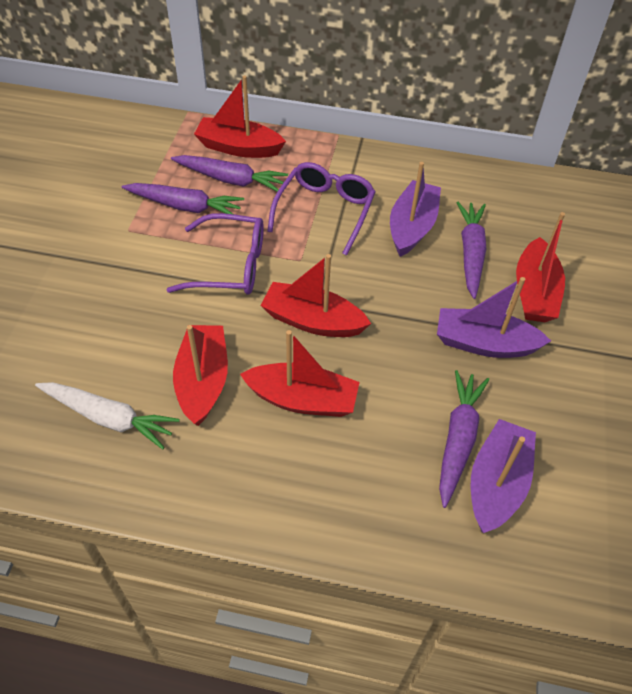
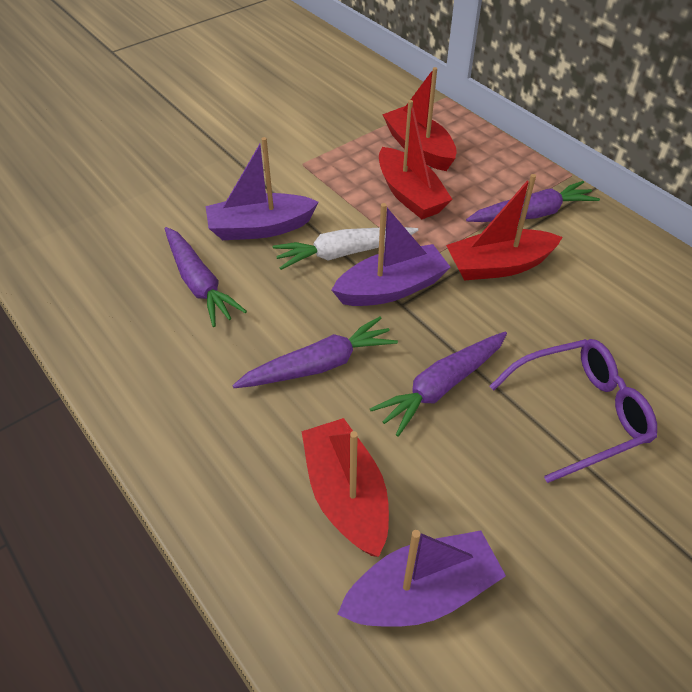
purple glasses: [166,213,264,295] [267,162,376,256] = 2 -> [490,339,657,483] = 1
red boat: [173,325,228,426] [194,75,286,158] [240,330,360,417] [261,254,371,337] [516,212,565,322] = 5 -> [301,418,389,557] [379,100,453,219] [382,67,457,171] [446,174,562,280] = 4

